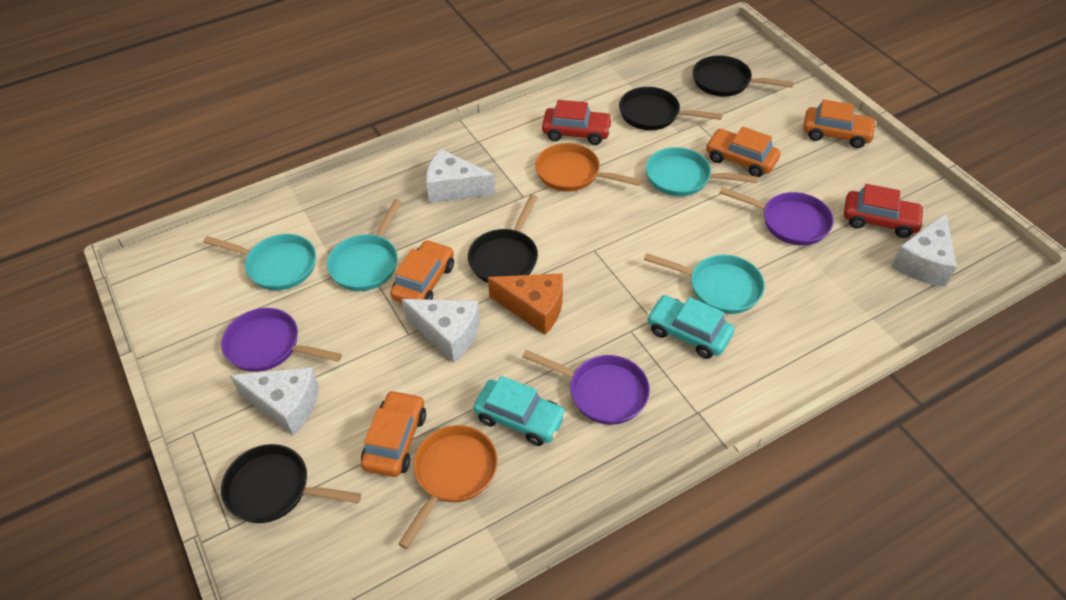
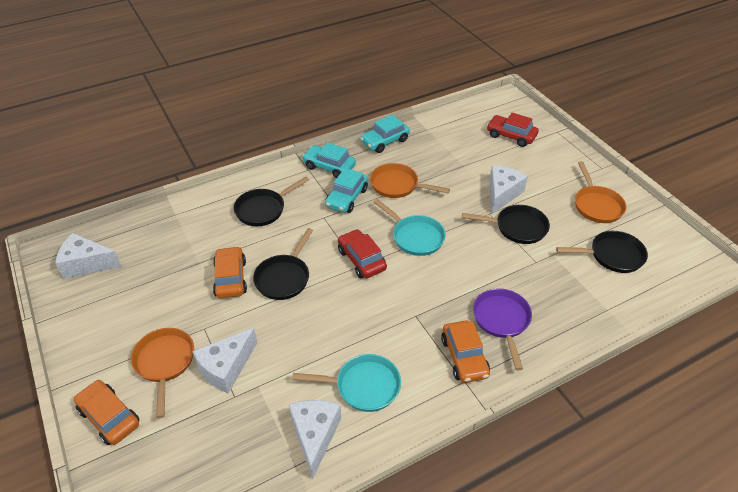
orange car: [361,390,426,477] [390,240,454,303] [706,127,780,177] [803,99,877,148] = 4 -> [74,380,140,445] [213,246,247,298] [441,321,490,383] = 3
orange cheese: [488,273,563,335] = 1 -> none = 0
orange pan: [398,425,498,549] [535,143,642,192] = 2 -> [131,328,194,418] [370,163,450,198] [575,161,627,223] = 3
purple pan: [221,308,342,372] [522,350,650,425] [719,187,834,245] = 3 -> [473,288,532,370] = 1
turquoise car: [473,376,567,446] [647,295,734,359] = 2 -> [302,142,356,178] [325,168,368,213] [360,115,410,153] = 3
turquoise pan: [203,234,316,290] [327,199,402,291] [644,253,765,314] [646,147,758,196] = 4 -> [292,354,401,412] [373,199,446,256] = 2

